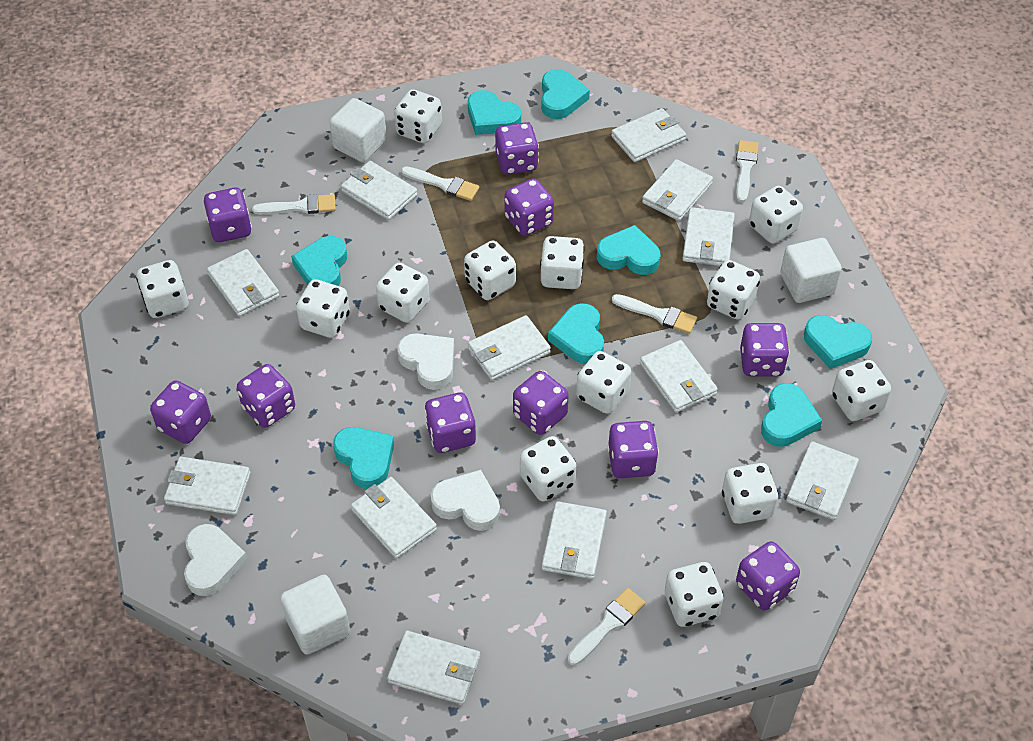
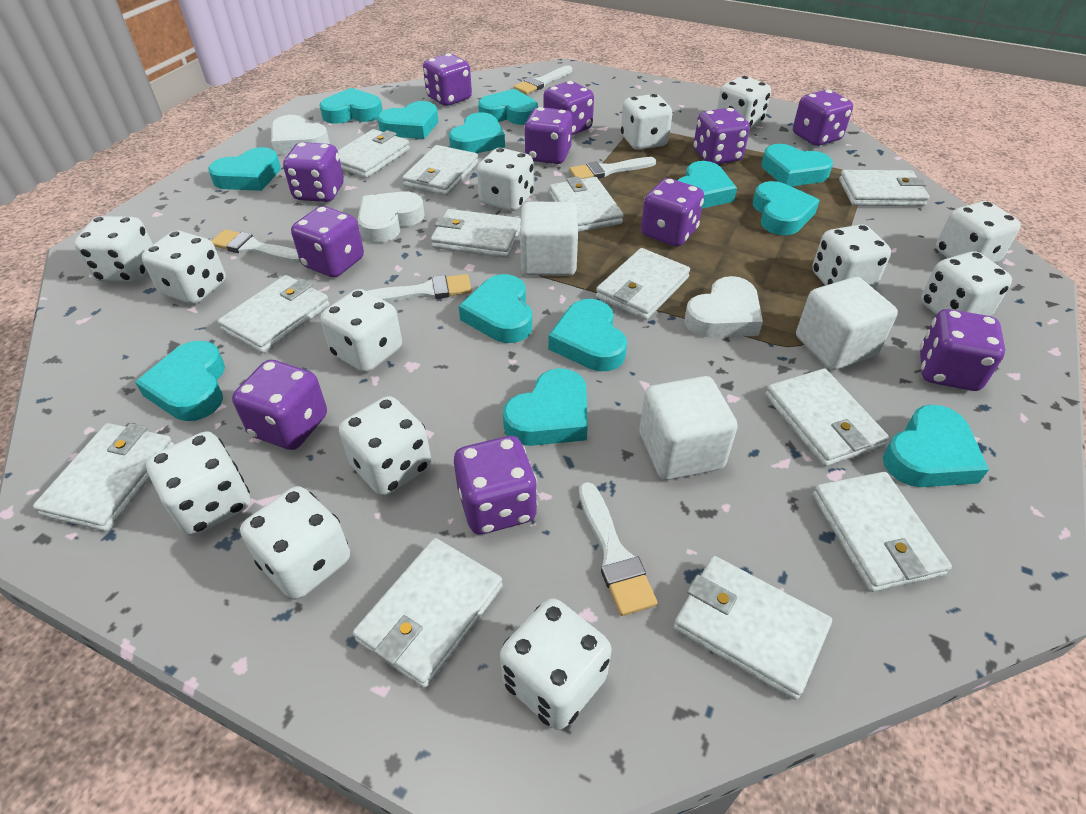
purple dice: [150,380,211,444] [204,187,252,242] [237,364,295,428] [424,393,476,453] [495,122,539,175] [504,178,554,236] [513,371,569,435] [608,421,659,478] [736,541,800,610] [740,323,790,376] = 10 -> [232,360,327,450] [283,142,344,202] [291,206,364,277] [423,53,472,106] [454,436,538,534] [524,107,572,164] [544,81,594,135] [641,178,704,246] [694,108,750,164] [793,90,853,146] [919,309,1005,391] = 11
turquoise heart: [291,236,347,286] [333,427,394,489] [468,90,521,135] [541,69,590,119] [548,303,604,364] [597,225,660,275] [761,383,822,447] [804,315,872,369] = 8 -> [135,341,225,421] [208,147,281,191] [319,88,383,124] [377,101,438,139] [449,112,505,153] [459,274,532,343] [478,89,538,125] [503,368,588,446] [548,299,627,371] [677,161,737,208] [753,181,820,235] [761,144,833,186] [883,405,989,487] = 13

